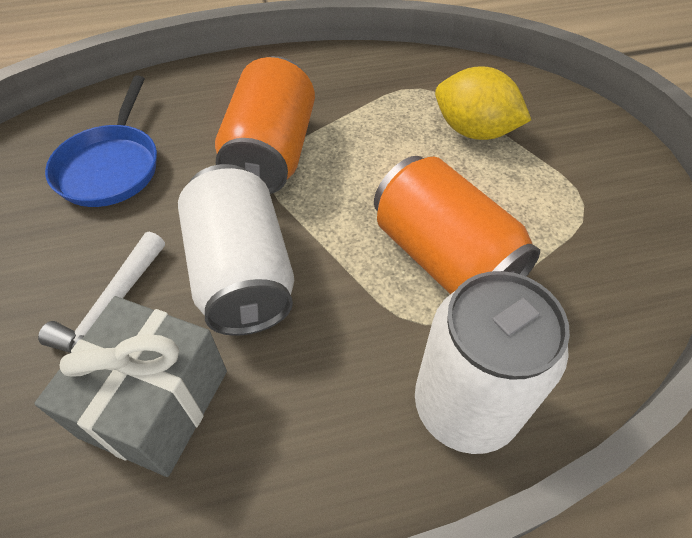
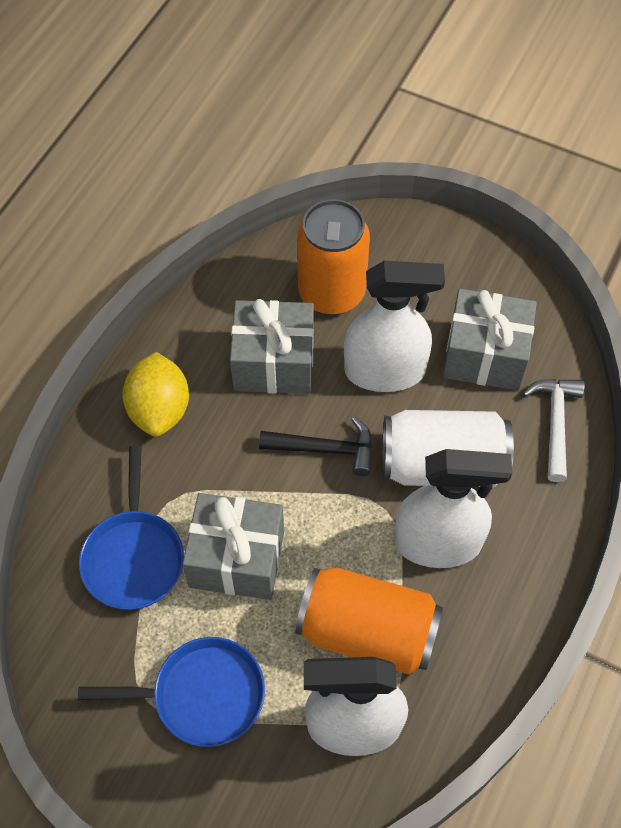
black hammer: none = 0 -> [259,417,373,476] = 1
blue pan: [45,76,157,207] = 1 -> [78,637,265,747] [79,446,184,610] = 2
grey gift: [34,296,227,477] = 1 -> [182,493,284,600] [230,299,314,394] [443,289,537,391] = 3
white can: [178,164,295,336] [415,271,570,454] = 2 -> [382,410,514,487] = 1
white spray bottle: none = 0 -> [304,657,408,756] [344,261,445,392] [394,449,512,568] = 3

